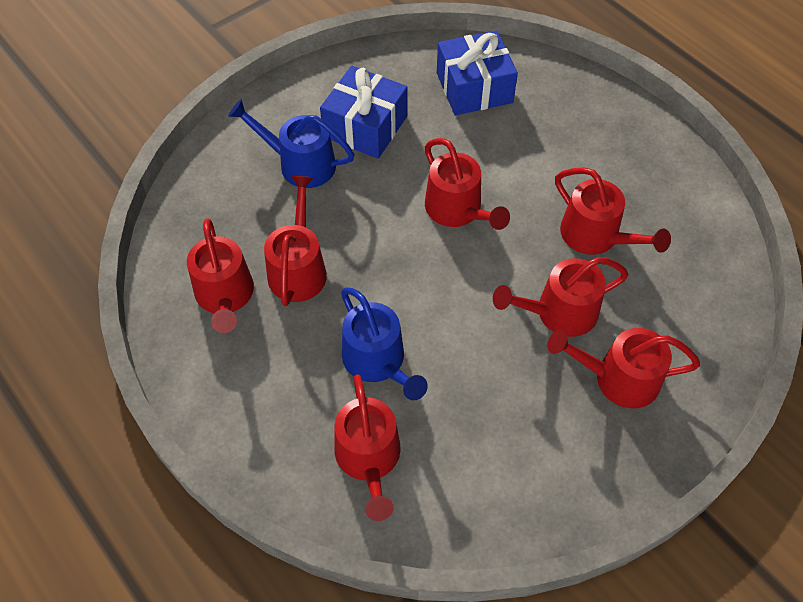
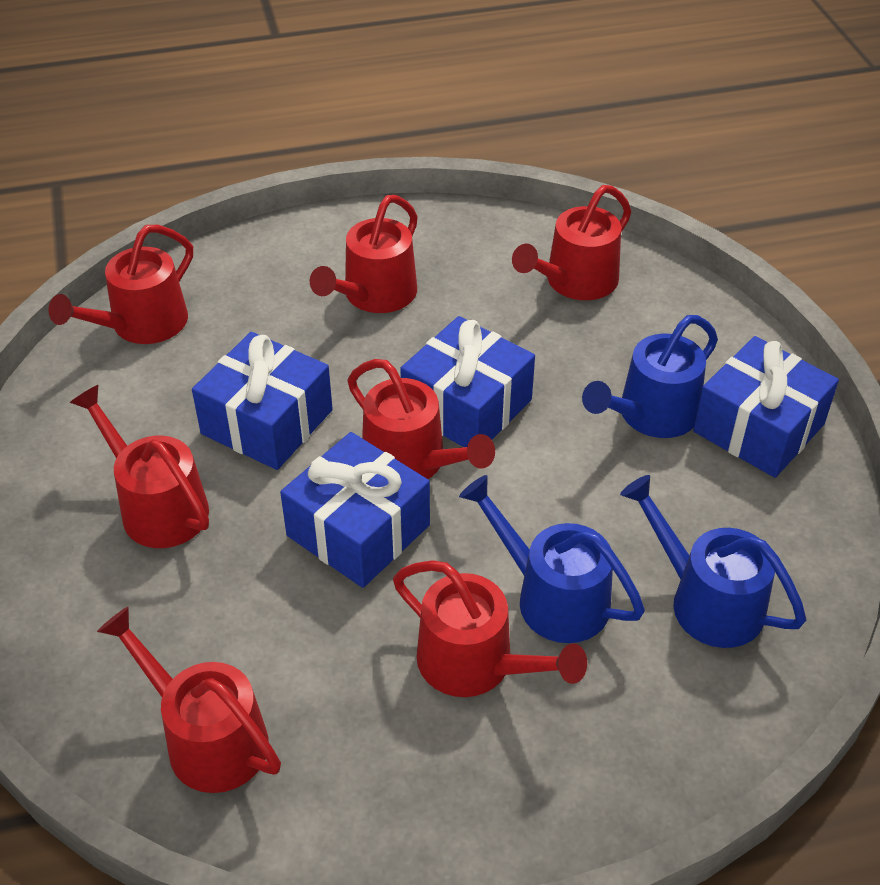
blue gift: [320,66,408,159] [437,30,518,115] = 2 -> [192,332,333,470] [280,432,430,588] [400,316,535,447] [693,336,839,478] = 4
blue watering can: [228,99,355,188] [341,287,428,401] = 2 -> [459,475,645,643] [582,315,718,438] [620,475,806,648] = 3

